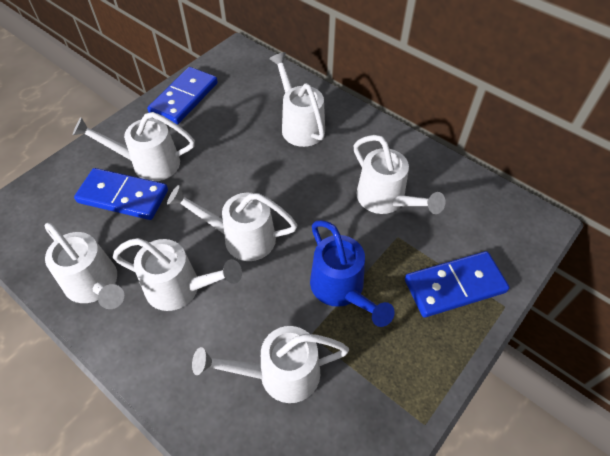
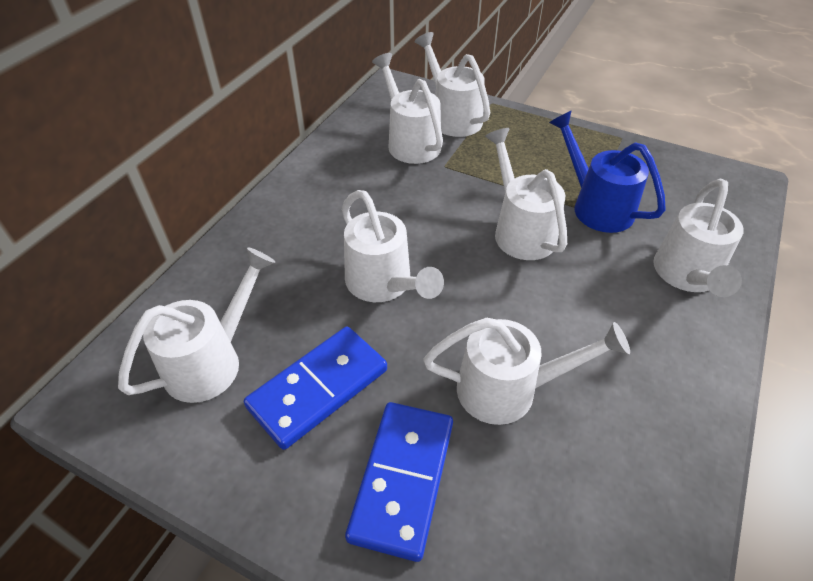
blue domino: [74,168,168,220] [147,67,218,125] [405,251,509,317] = 3 -> [244,327,387,450] [345,402,453,562] = 2

